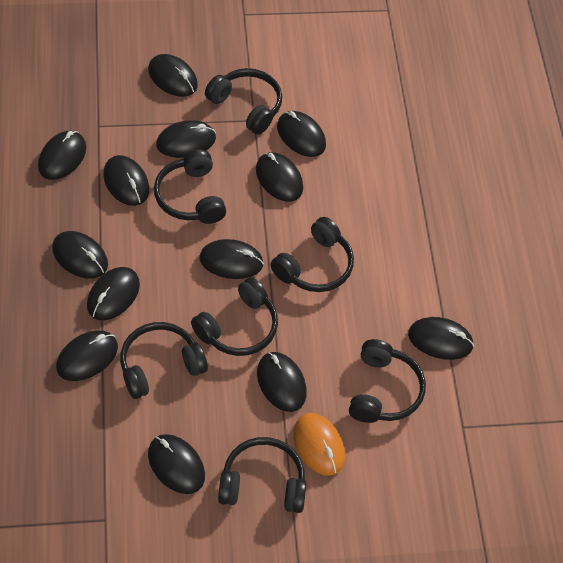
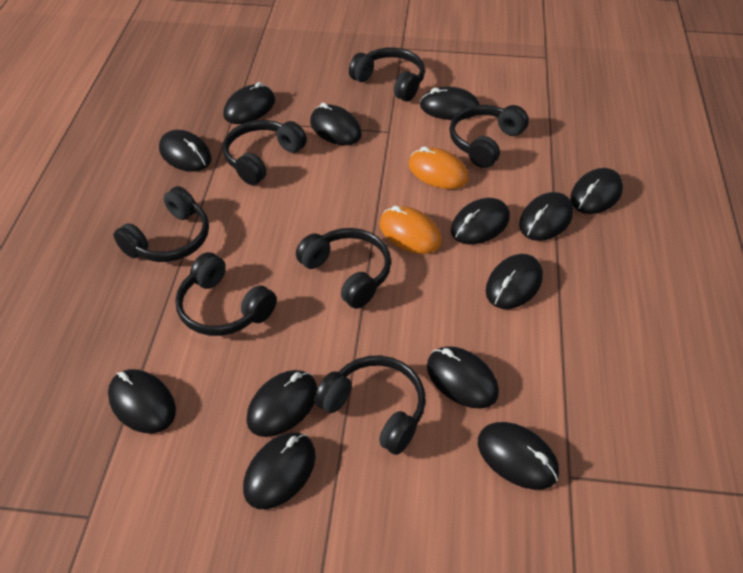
orange mouse: [294,413,345,476] = 1 -> [380,206,442,254] [409,146,469,189] = 2

